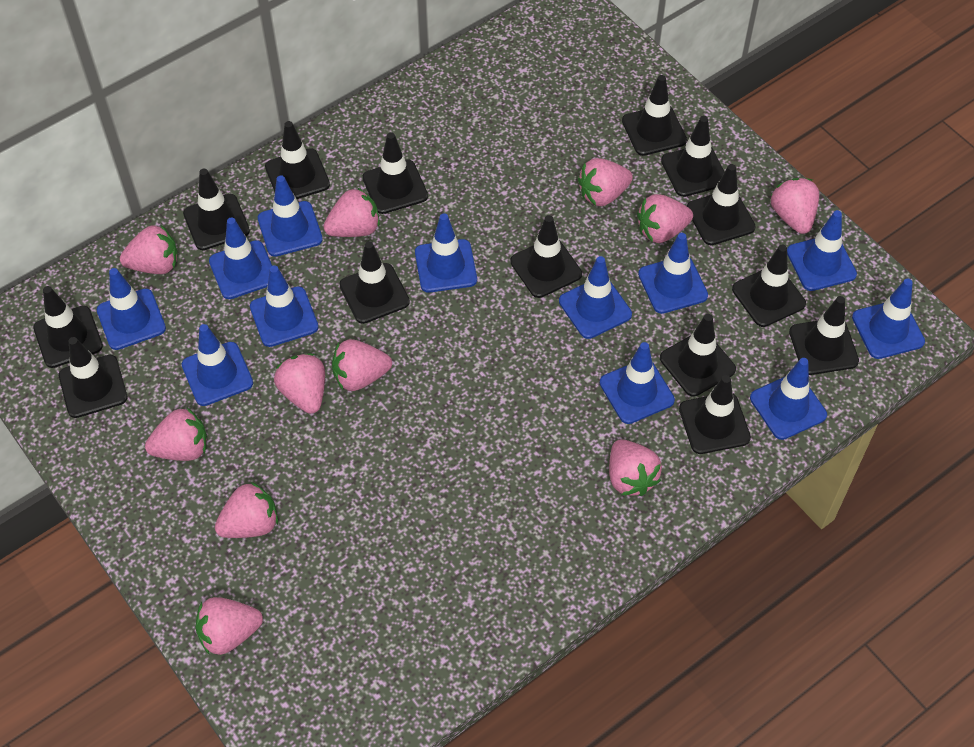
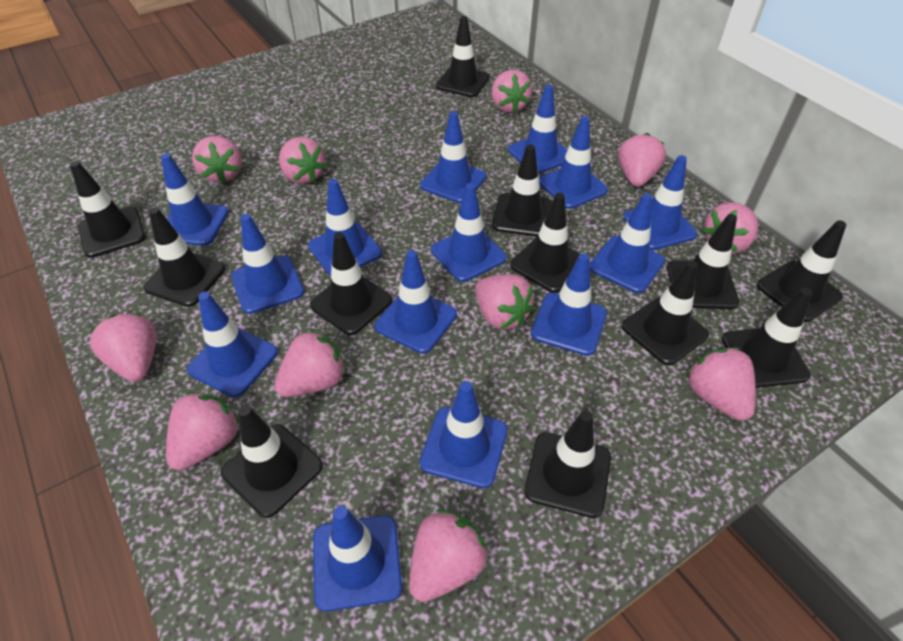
black traffic cone: [33,286,103,368] [59,337,127,418] [183,169,250,250] [265,121,330,199] [339,241,410,324] [362,132,428,214] [510,215,582,298] [622,75,687,156] [660,314,736,397] [661,116,724,197] [679,375,751,454] [687,164,756,245] [732,245,806,327] [789,296,859,375] = 14 -> [70,161,146,258] [143,207,226,307] [221,405,323,518] [310,232,392,335] [436,16,490,97] [492,145,552,237] [510,193,580,293] [524,410,611,518] [622,260,709,365] [667,214,739,309] [722,288,812,388] [757,220,846,322] = 12
blue traffic cone: [97,268,166,350] [182,324,253,406] [209,217,272,299] [250,265,319,347] [258,175,323,257] [415,213,477,293] [559,256,632,339] [600,342,675,424] [638,233,708,314] [750,358,827,440] [787,210,857,291] [852,278,925,359] = 12 -> [161,153,229,246] [187,292,278,397] [231,214,304,314] [308,179,382,276] [313,506,402,612] [375,250,457,354] [419,381,508,488] [420,111,487,203] [431,183,506,282] [508,85,567,174] [531,253,607,356] [539,116,608,209] [590,193,665,293] [623,155,697,250] = 14

